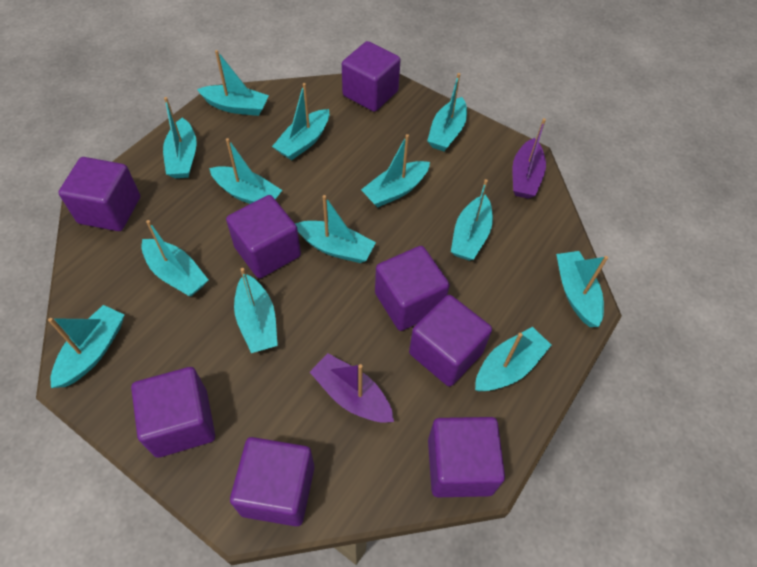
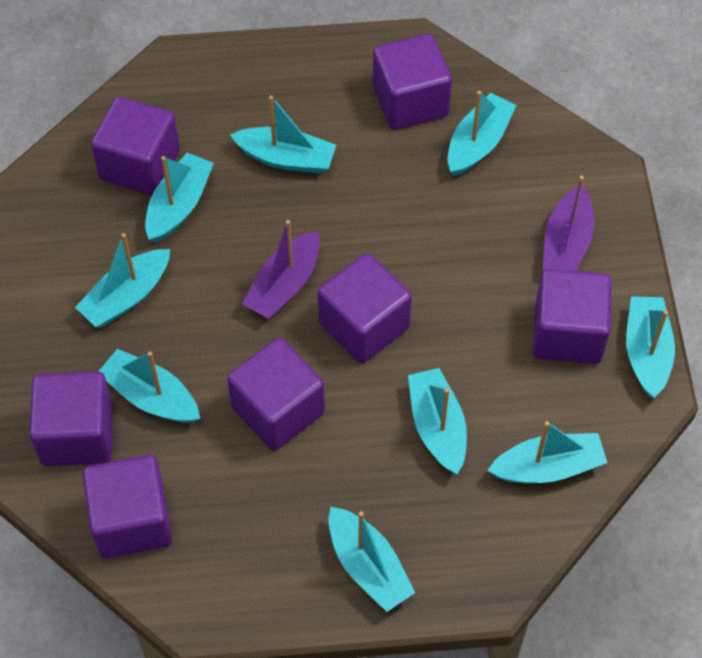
purple cube: [58,157,140,231] [131,367,215,458] [226,195,301,278] [230,437,314,526] [342,41,401,112] [375,246,450,331] [409,295,492,387] [428,417,505,497] = 8 -> [29,371,113,466] [82,455,172,559] [91,97,180,196] [227,338,325,451] [318,253,412,364] [373,34,452,130] [533,269,612,364] = 7
turquoise boat: [48,305,124,388] [141,220,208,296] [163,97,197,178] [197,50,269,116] [209,138,282,204] [234,268,278,353] [272,83,329,160] [295,195,376,263] [361,134,430,207] [427,73,467,151] [451,179,493,261] [475,327,552,391] [556,251,608,327] = 13 -> [75,233,170,327] [98,349,200,423] [145,153,214,243] [230,96,336,174] [328,506,415,612] [408,368,467,475] [448,91,517,176] [487,421,608,483] [626,296,675,398] = 9

